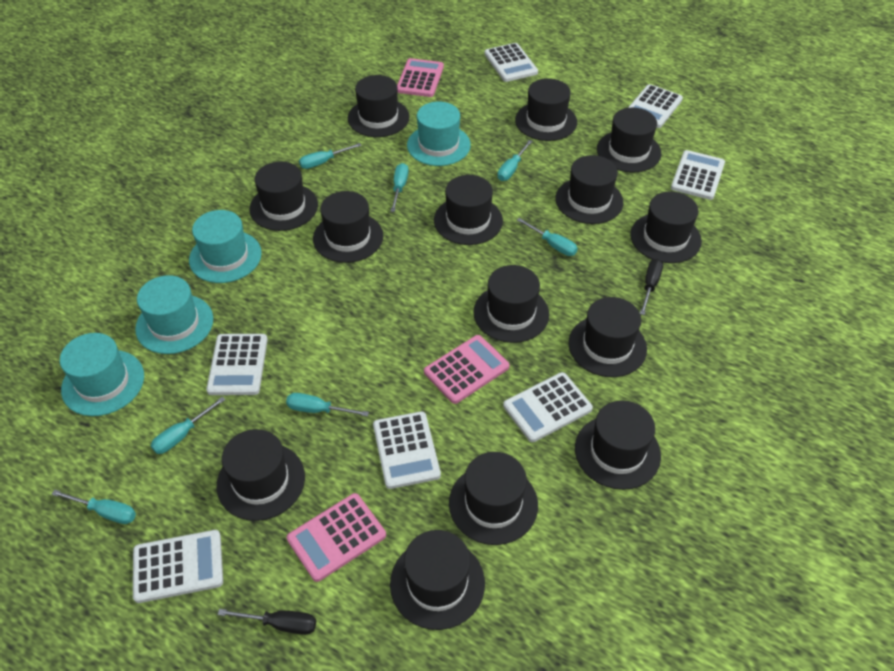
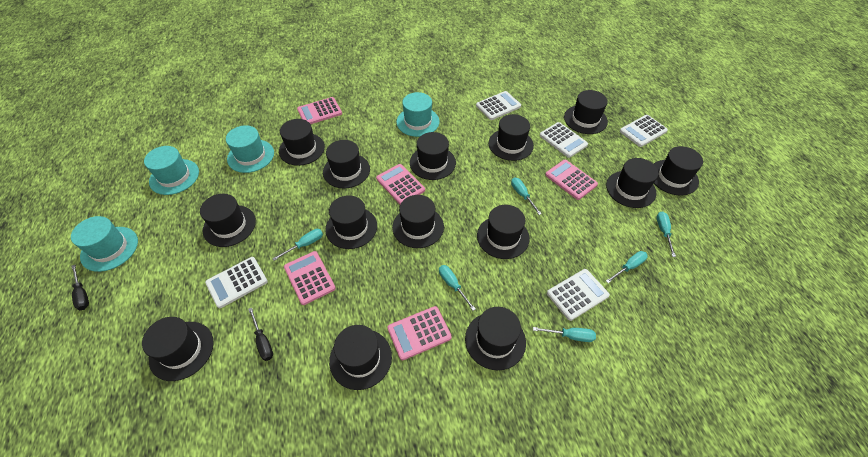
pink calculator: [287,493,386,582] [397,58,444,97] [424,335,510,404] = 3 -> [284,251,336,305] [297,97,342,124] [376,164,425,204] [387,306,452,360] [545,160,598,200] = 5
turquoise screwdriver: [52,490,136,524] [151,397,226,454] [286,393,369,417] [299,143,362,169] [390,163,409,212] [497,140,533,181] [517,218,578,256] = 7 -> [272,229,323,261] [439,265,476,311] [511,178,542,215] [533,327,596,342] [606,251,648,283] [656,211,676,257] = 6
white calculator: [133,530,223,603] [206,334,268,395] [373,411,441,489] [484,43,538,82] [503,372,593,442] [628,84,683,128] [671,150,725,200] = 7 -> [205,257,268,308] [476,91,521,120] [540,122,588,158] [547,269,610,321] [620,115,668,147] = 5

